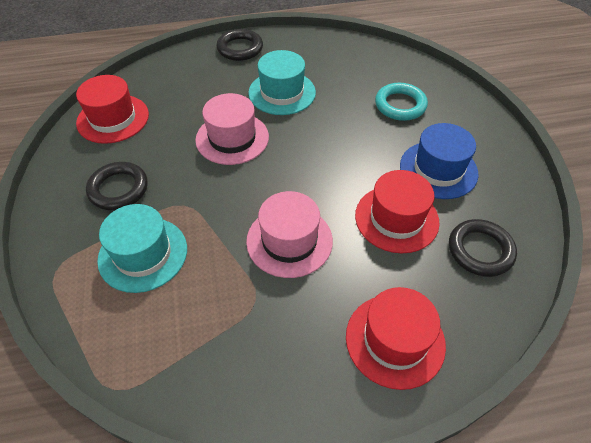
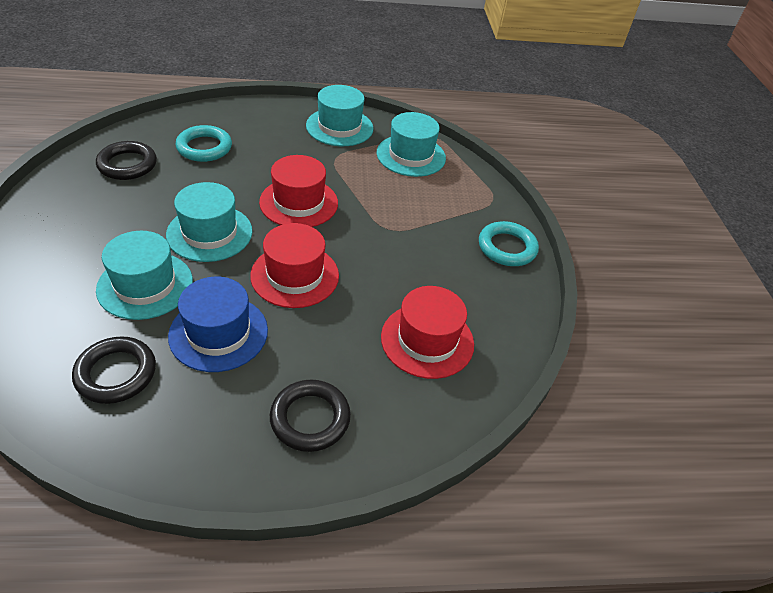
pink hat: [195,93,269,165] [246,191,333,278] = 2 -> none = 0
turquoise hat: [97,204,187,293] [248,50,316,115] = 2 -> [96,231,193,320] [166,182,252,262] [306,85,373,146] [377,112,446,177] = 4
turquoise ring: [375,83,428,121] = 1 -> [175,125,232,162] [479,221,539,266] = 2

